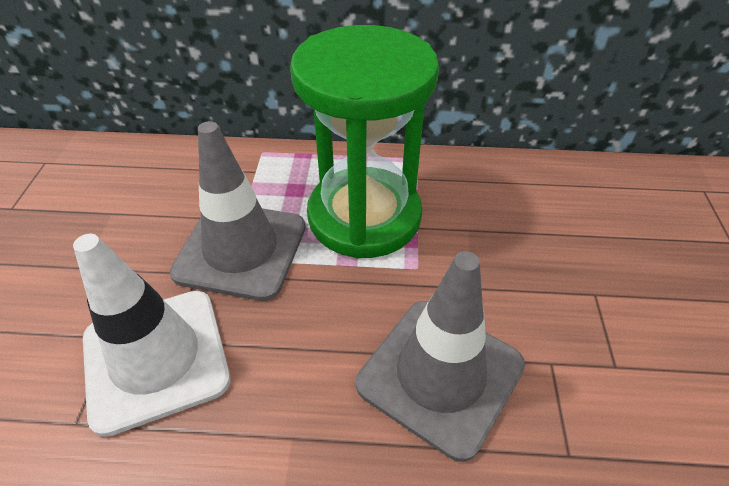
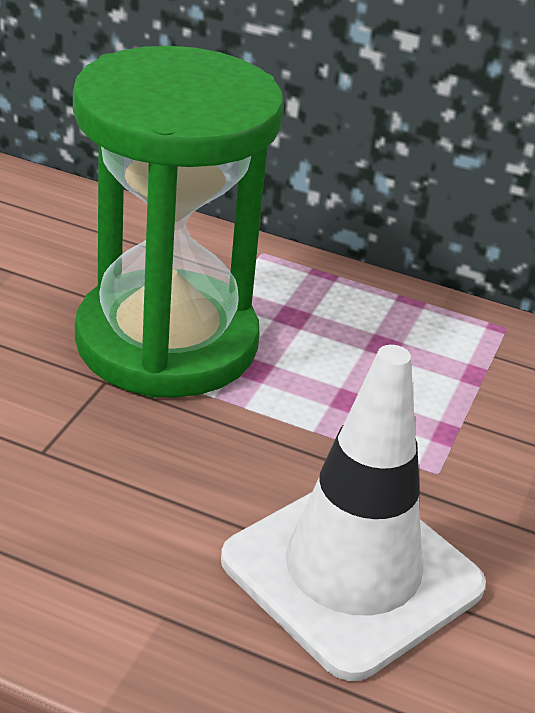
grey traffic cone: [169,121,305,301] [356,251,525,462] = 2 -> none = 0

